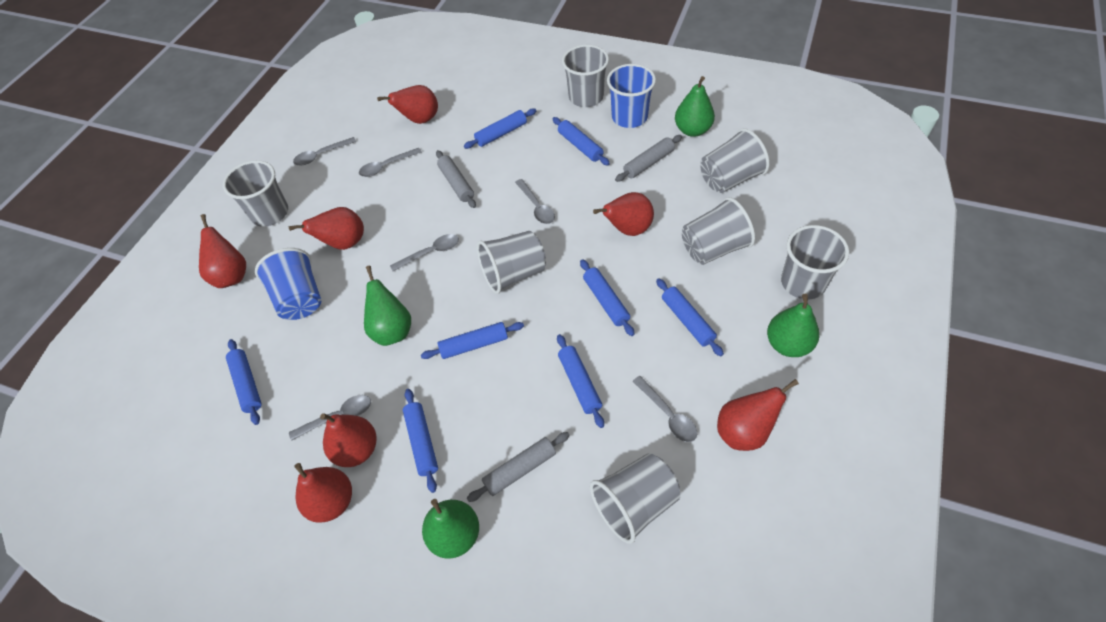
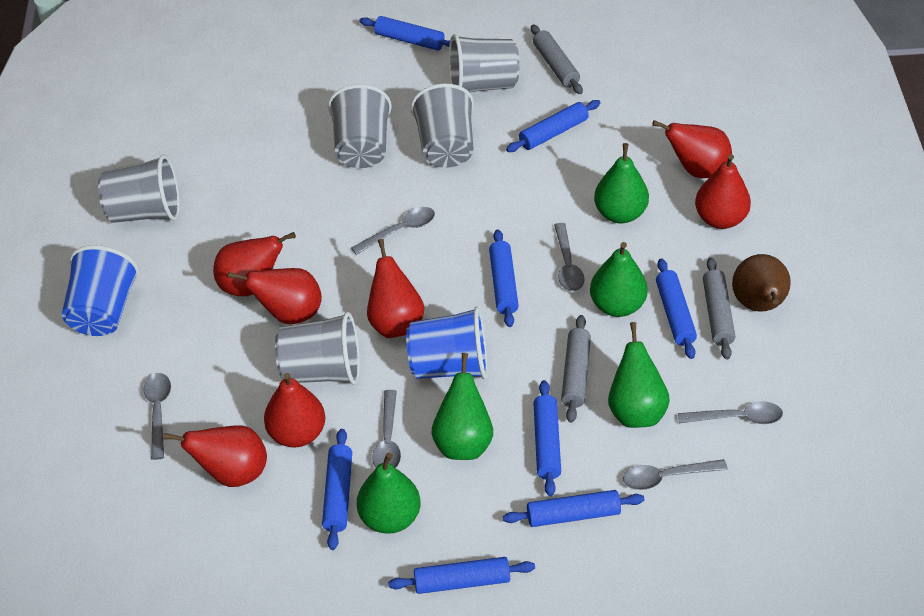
brown pear: none = 0 -> [732,254,791,312] = 1
green pear: [364,266,411,346] [422,499,479,559] [675,76,715,137] [767,294,819,357] = 4 -> [357,453,421,534] [431,353,493,460] [590,242,648,317] [594,143,649,223] [608,322,670,428] = 5
grey cup: [223,160,288,227] [477,231,546,294] [562,45,609,107] [590,453,680,544] [682,197,755,265] [700,129,770,193] [781,225,849,300] = 7 -> [98,155,180,223] [275,312,360,385] [328,84,392,168] [410,83,474,168] [448,34,520,92] = 5

